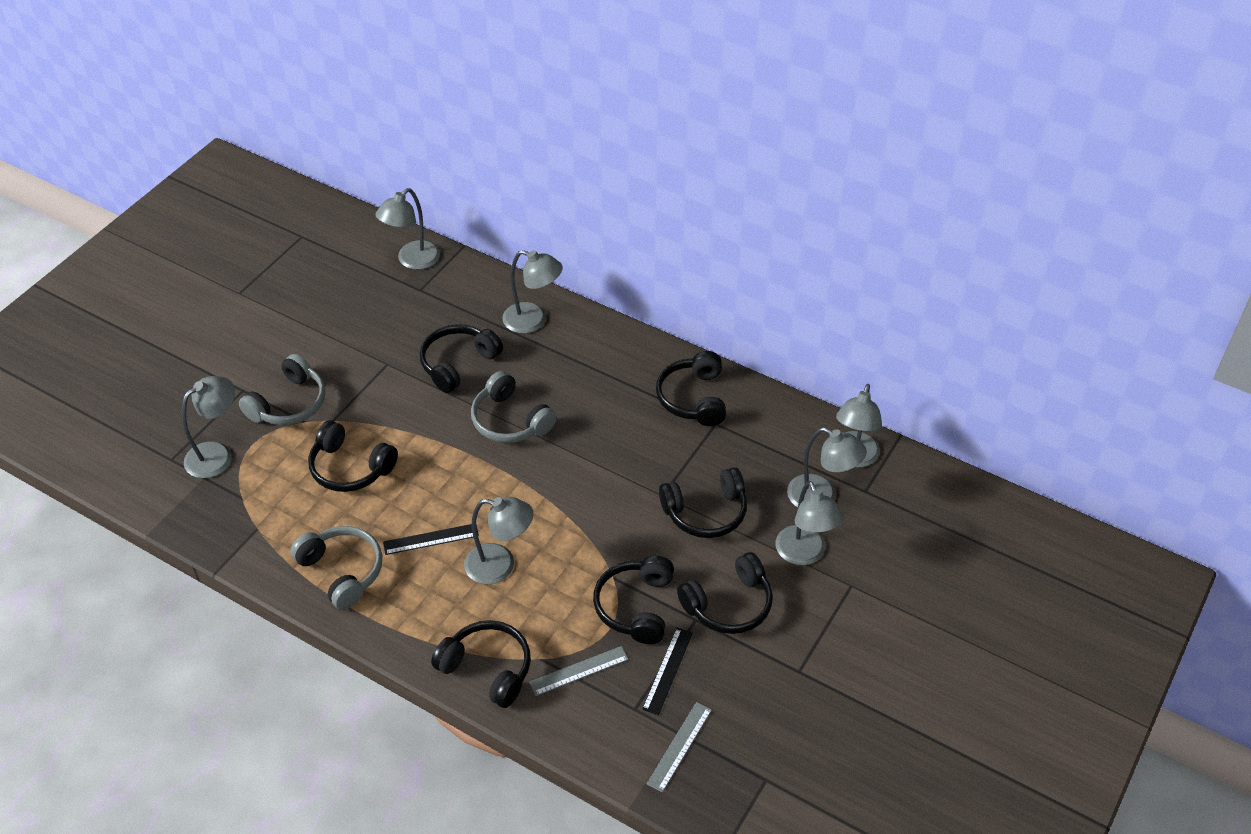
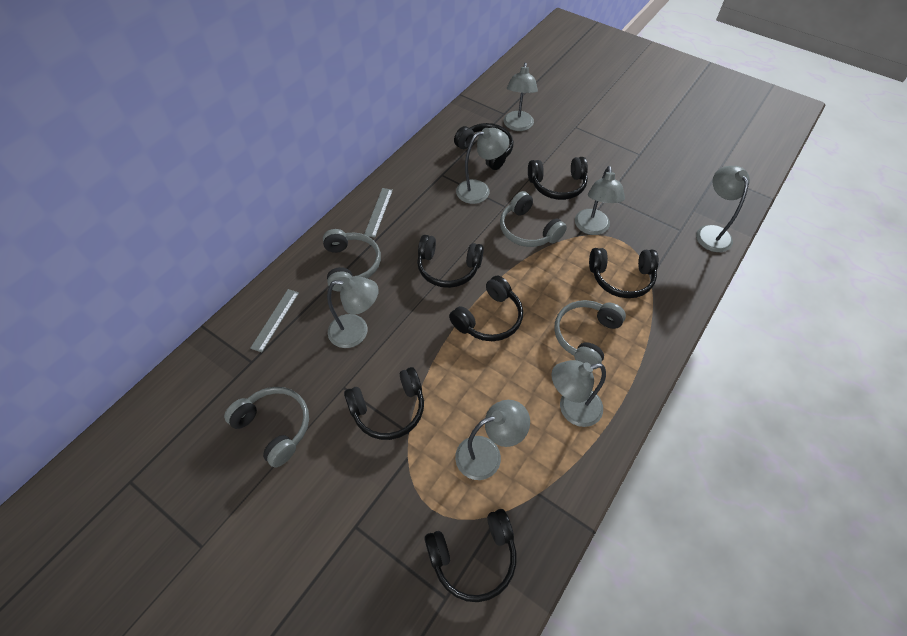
black ruler: [383,524,479,555] [642,628,693,715] = 2 -> none = 0
grey headphones: [239,354,325,425] [290,526,382,610] [471,371,557,443] = 3 -> [224,387,309,467] [323,229,381,292] [500,191,567,247] [554,300,626,369] = 4

